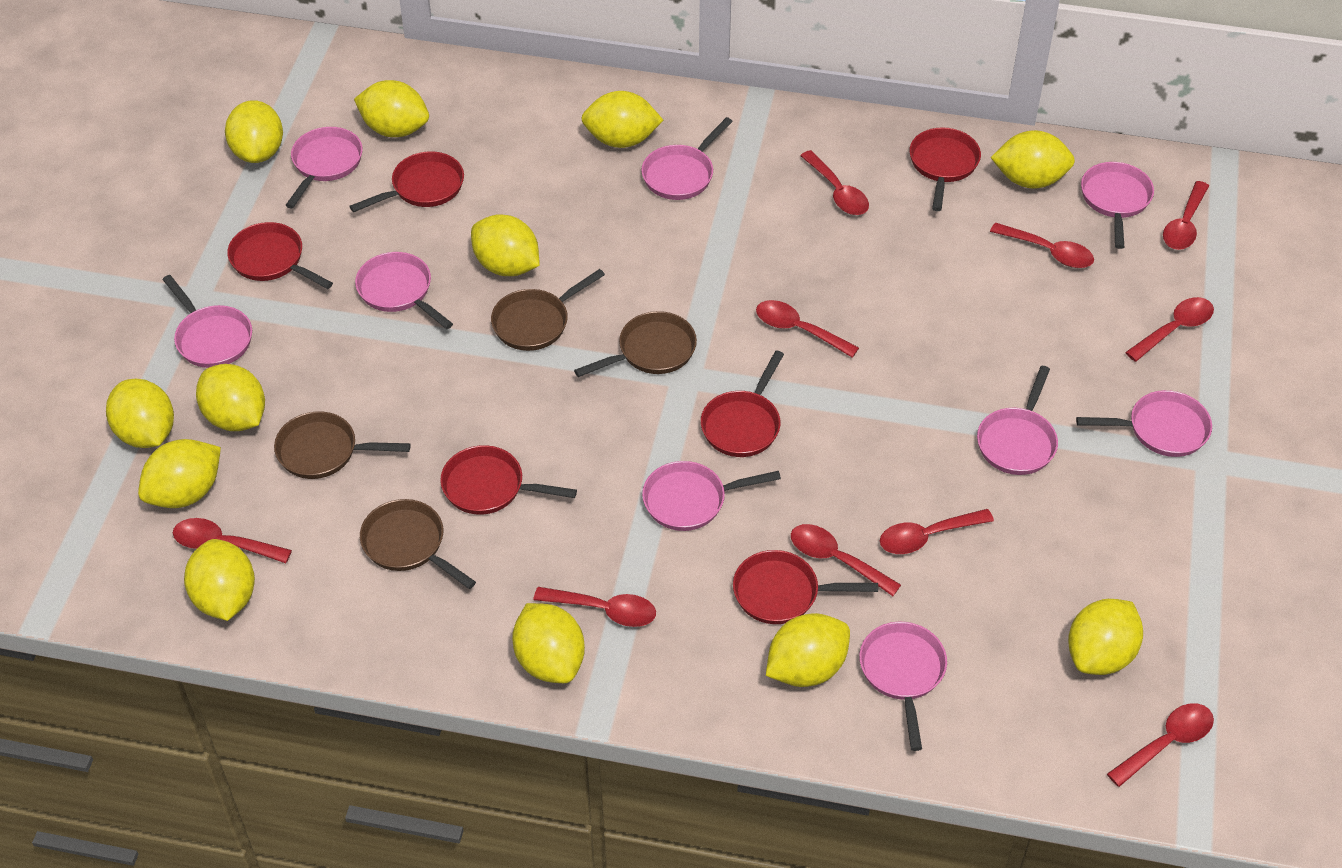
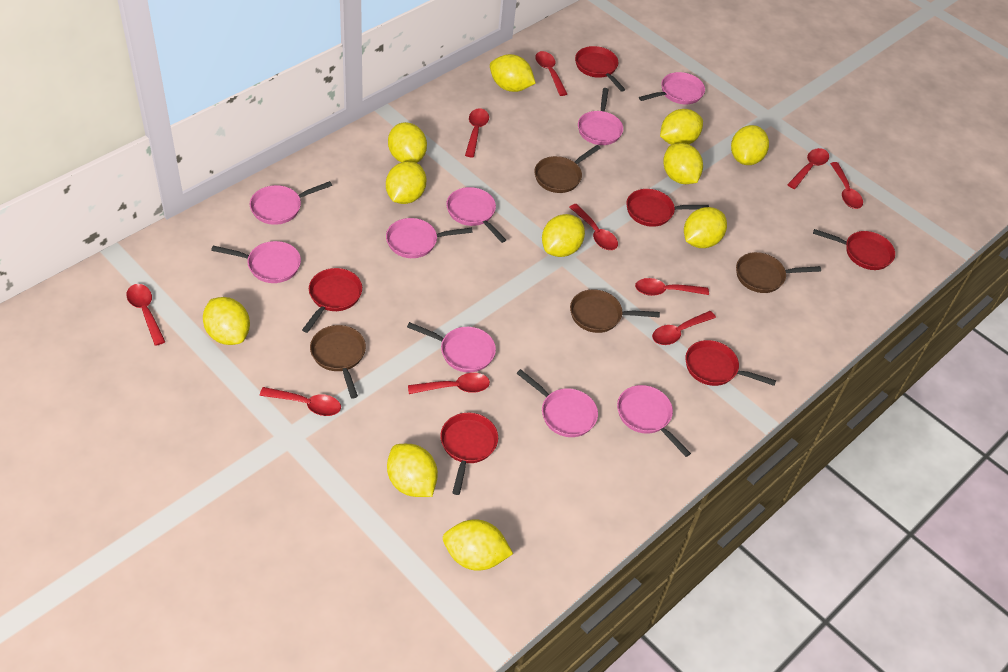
yellow lemon: [106,379,174,448] [138,439,221,508] [184,539,255,621] [196,364,265,431] [225,100,283,163] [354,80,429,137] [471,215,540,276] [512,603,585,683] [581,91,663,148] [766,613,850,687] [991,130,1075,189] [1068,599,1143,675] = 12 -> [203,297,250,345] [386,161,426,204] [387,444,438,497] [388,122,427,163] [443,519,513,571] [490,54,535,92] [542,214,585,257] [660,109,703,145] [663,143,703,184] [684,207,727,248] [731,125,769,165] = 11

